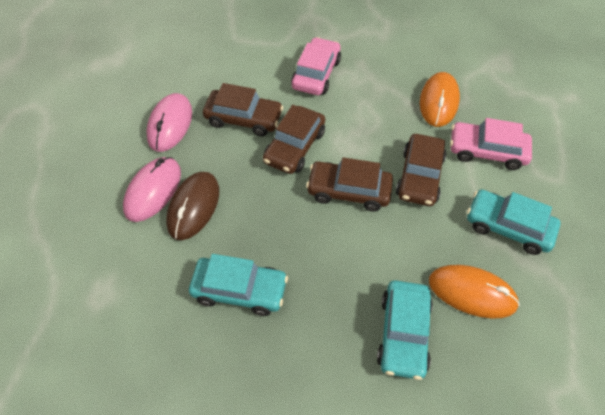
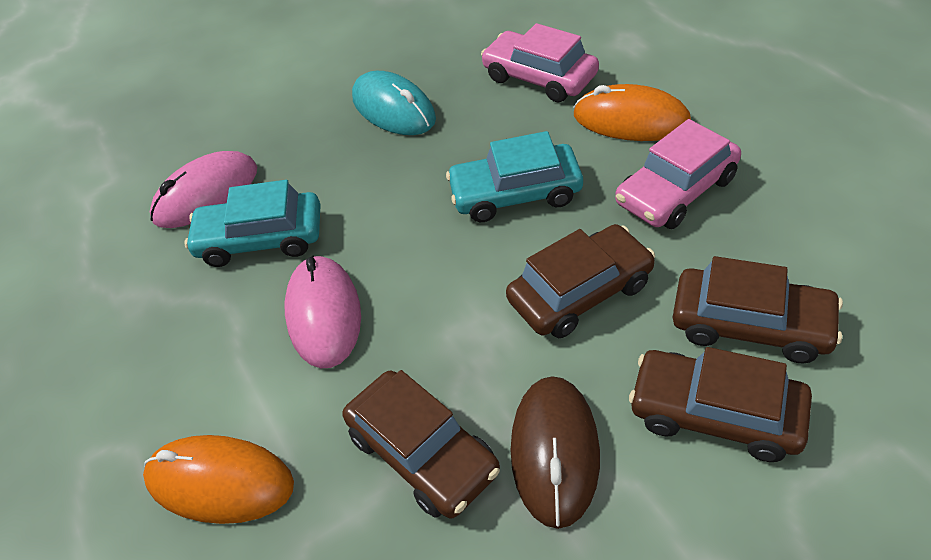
turquoise car: [189,254,288,316] [377,280,433,380] [467,190,561,255] = 3 -> [184,180,321,267] [446,131,583,222] = 2
turquoise mouse: none = 0 -> [352,71,436,135] = 1

